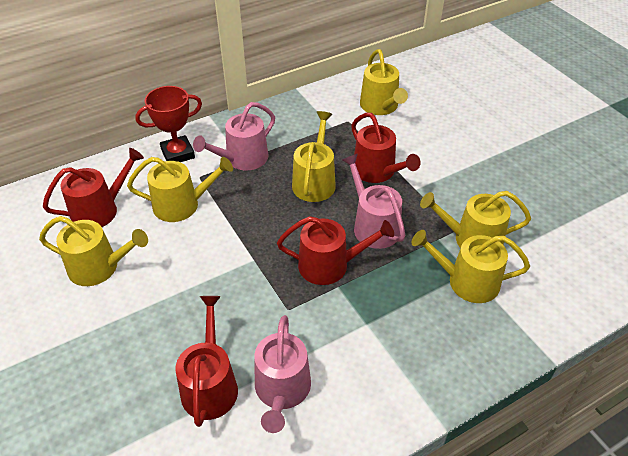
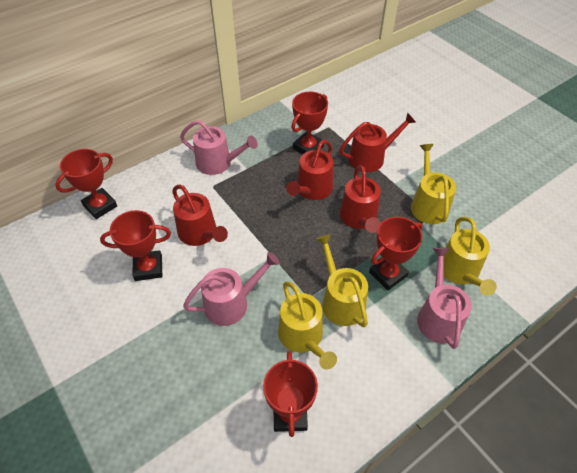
red trophy: [135,86,202,162] = 1 -> [55,149,117,219] [100,210,171,281] [263,351,318,437] [291,91,328,154] [369,217,422,290] = 5
yellow watering can: [39,216,148,286] [127,157,233,222] [292,111,336,202] [360,49,408,115] [412,230,530,303] [420,191,531,248] = 6 -> [278,281,337,369] [316,234,368,327] [411,144,456,224] [444,217,497,296] = 4

